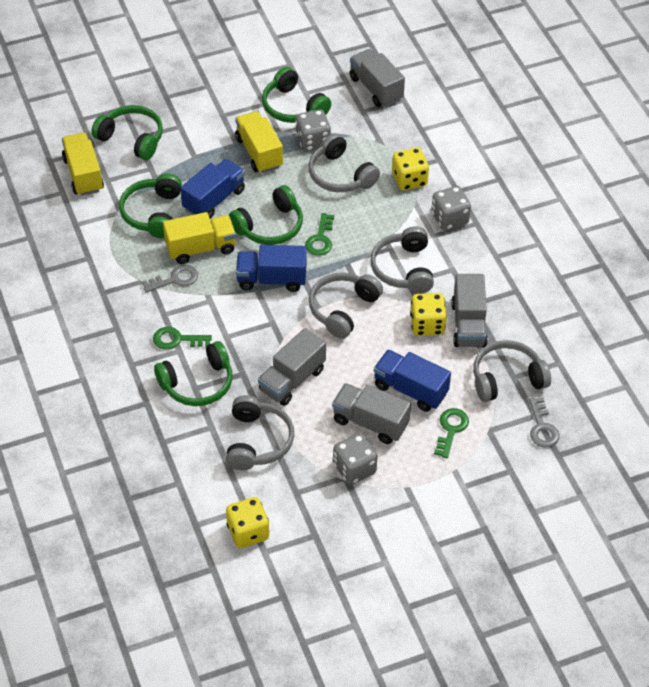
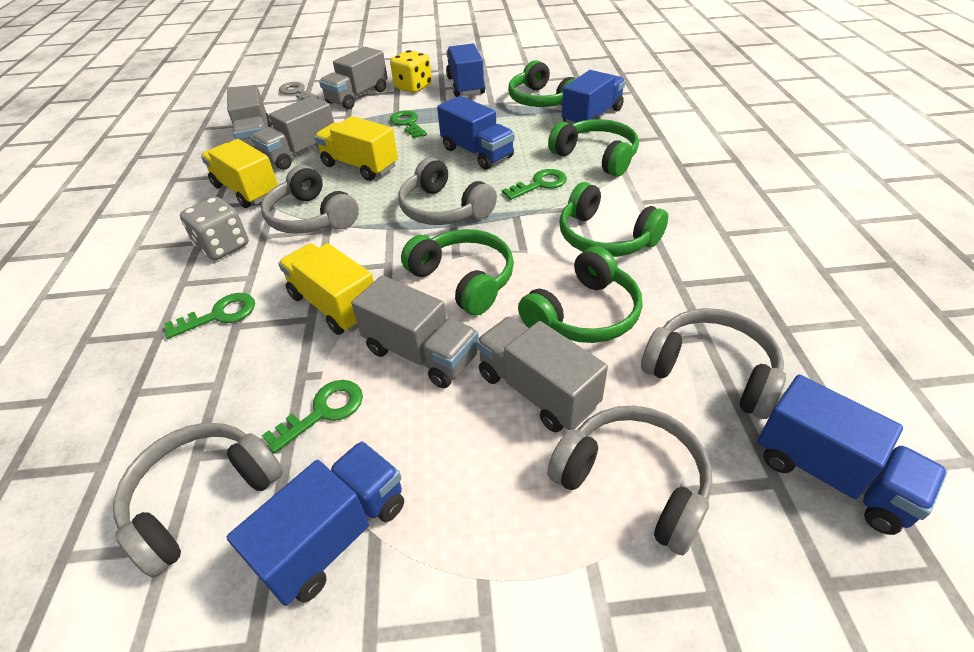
blue truck: [181,159,245,219] [236,245,307,292] [374,350,451,412] = 3 -> [227,441,404,606] [437,96,515,170] [446,44,485,97] [562,70,625,124] [757,375,947,535] = 5
green key: [153,327,212,350] [305,213,334,256] [434,408,469,458] = 3 -> [164,293,255,339] [262,380,363,453] [390,110,427,138] [502,169,567,200] = 4
grey dice: [295,109,331,152] [333,433,377,485] [431,186,471,231] = 3 -> [180,197,249,260] = 1
grey key: [142,265,198,293] [529,397,560,447] = 2 -> [279,82,319,100] = 1
grey truck: [258,328,326,406] [332,383,411,444] [349,49,405,107] [451,274,488,347] = 4 -> [227,85,272,149] [251,96,334,170] [319,47,388,109] [351,275,479,388] [476,316,608,432] = 5
yellow dice: [226,497,269,548] [392,148,429,191] [410,293,447,336] = 3 -> [390,50,432,93] = 1

